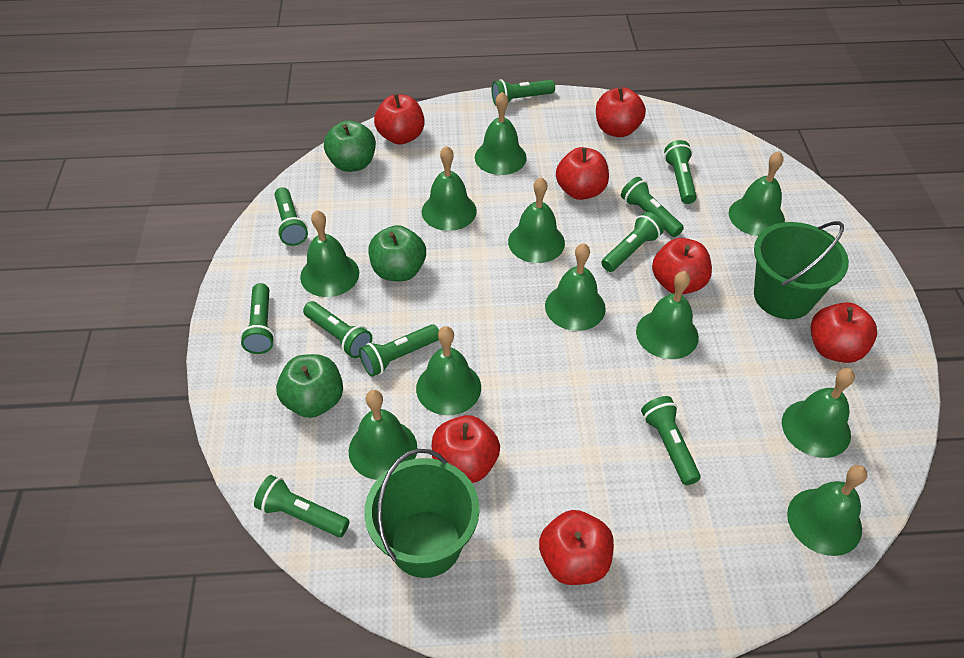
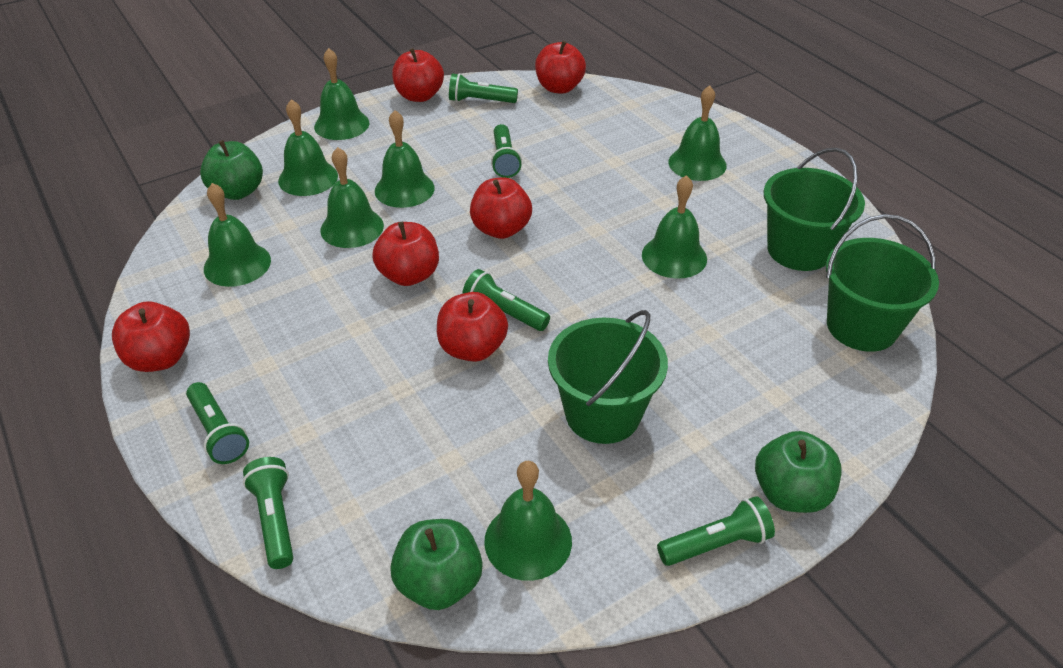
green bell: [300,210,359,297] [349,390,417,480] [416,326,481,415] [422,146,477,231] [475,92,527,175] [508,177,565,263] [545,243,606,331] [636,271,699,359] [729,151,785,236] [782,368,855,458] [787,465,867,556] = 11 -> [204,183,271,287] [278,99,338,196] [314,48,369,140] [321,147,384,248] [375,110,435,208] [484,461,572,581] [642,175,707,279] [668,85,727,181] = 8
green bucket: [364,449,480,578] [754,221,849,319] = 2 -> [548,310,668,444] [764,148,865,271] [826,214,939,352] = 3
green flashlight: [240,283,275,354] [254,475,350,537] [275,187,308,246] [303,301,372,358] [359,324,439,377] [492,79,555,105] [601,212,664,272] [621,177,684,237] [641,396,701,485] [664,140,697,204] = 10 -> [186,382,249,464] [243,457,293,569] [449,73,518,103] [462,269,550,331] [491,124,522,178] [657,496,775,566] = 6
red apple: [374,94,425,145] [432,415,500,483] [539,510,614,585] [556,147,609,200] [596,87,646,137] [652,238,712,294] [811,302,877,363] = 7 -> [112,302,190,372] [372,222,439,286] [392,48,444,102] [437,292,508,362] [470,178,532,239] [535,41,586,94] = 6

